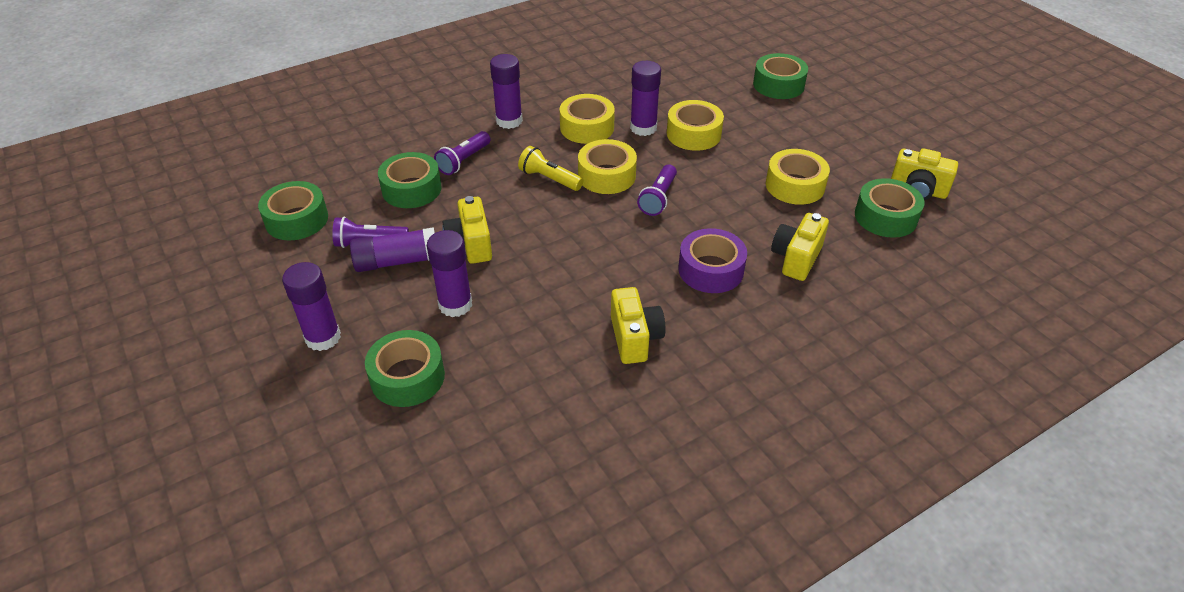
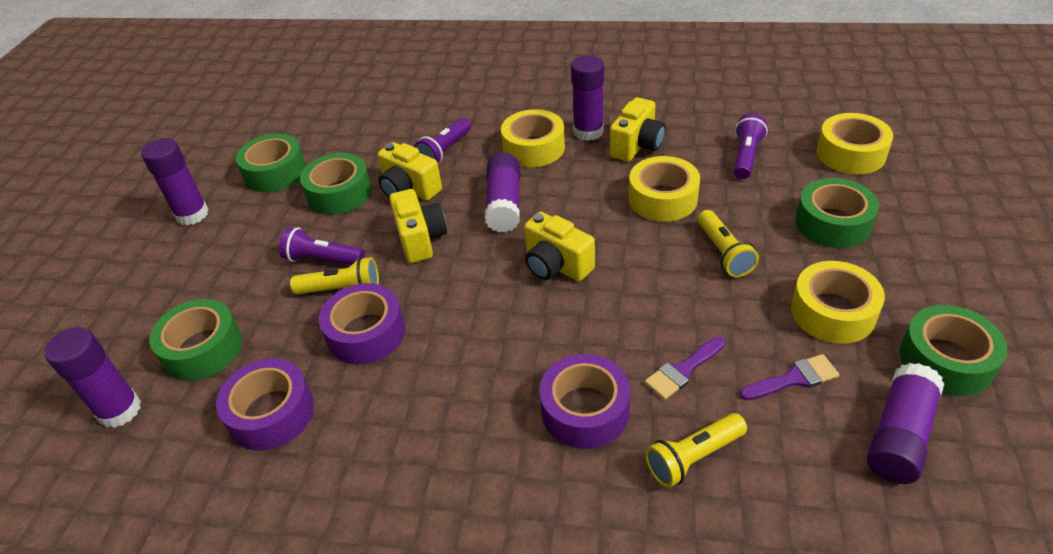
purple brush: none = 0 -> [645,336,726,400] [740,354,839,400] = 2
purple tape: [679,228,747,293] = 1 -> [216,358,314,450] [319,283,405,364] [540,354,630,449] = 3
yellow flashlight: [518,146,584,191] = 1 -> [290,257,379,294] [645,413,747,488] [698,210,759,277] = 3

